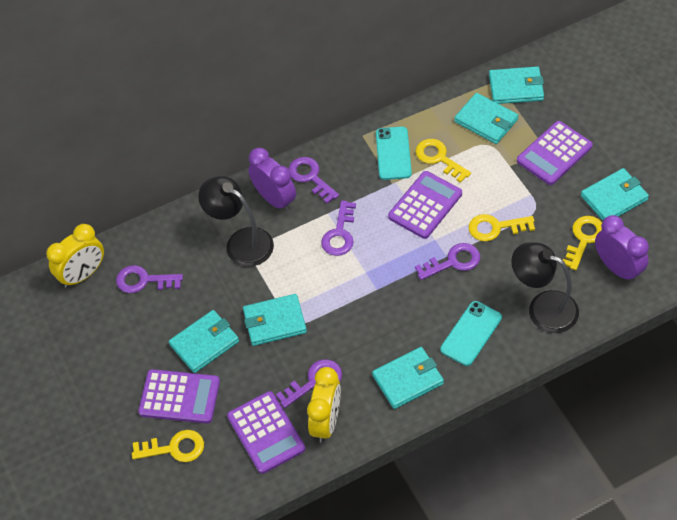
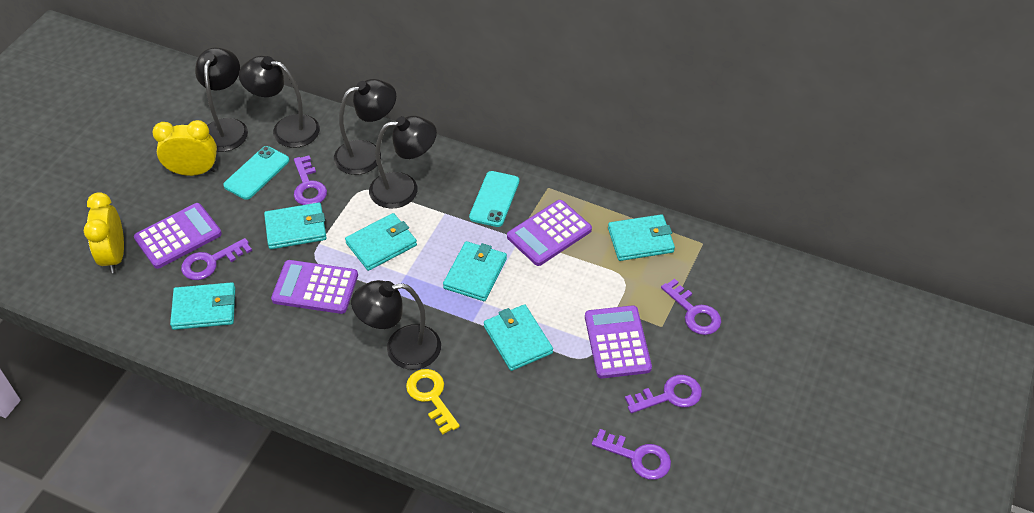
black lamp: [198,176,274,267] [511,242,579,333] = 2 -> [195,48,248,152] [239,56,320,148] [334,79,396,175] [351,280,441,370] [369,116,437,209] = 5
purple clock: [248,148,296,212] [595,215,649,283] = 2 -> none = 0
yellow key: [132,430,204,462] [415,139,471,183] [469,214,535,241] [563,216,602,270] = 4 -> [406,369,460,435] = 1

